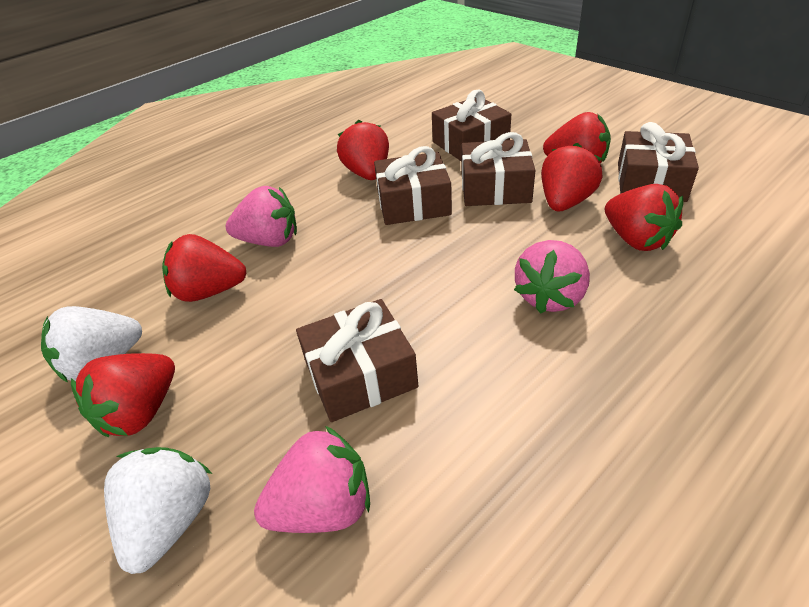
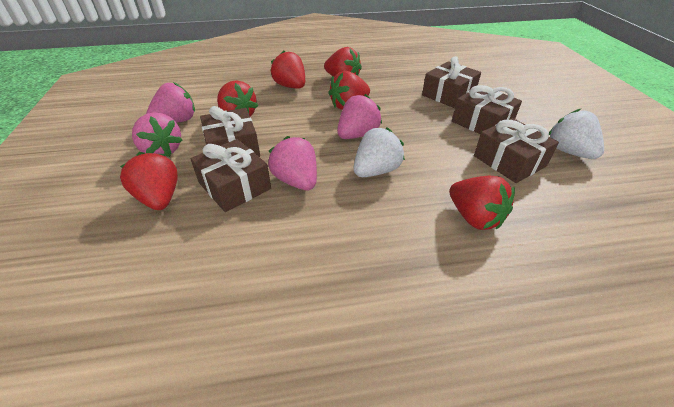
pink strawberry: [226,186,297,247] [254,426,370,533] [514,240,590,314] = 3 -> [132,112,183,157] [146,82,195,123] [268,136,317,191] [337,94,382,139] = 4

